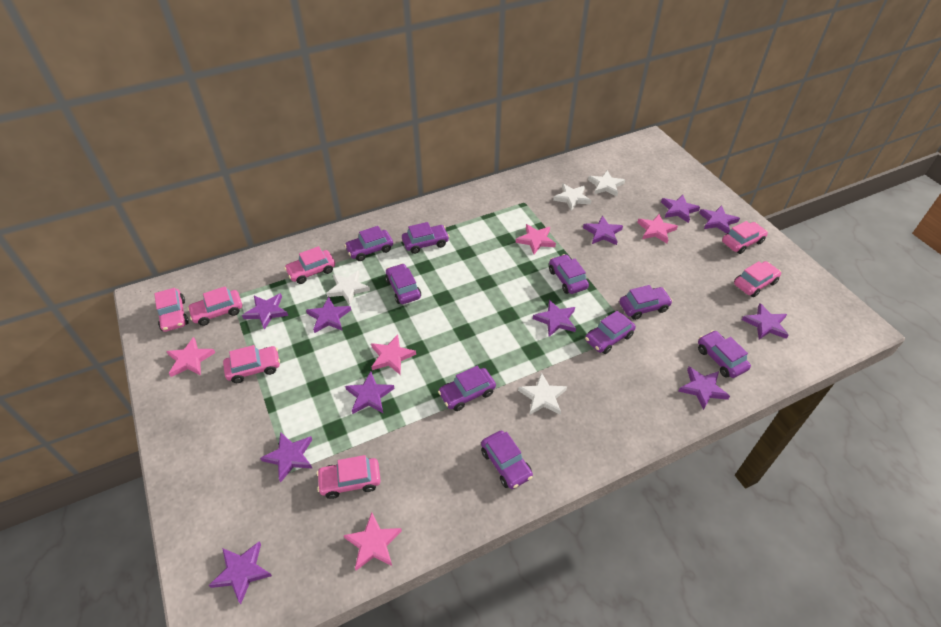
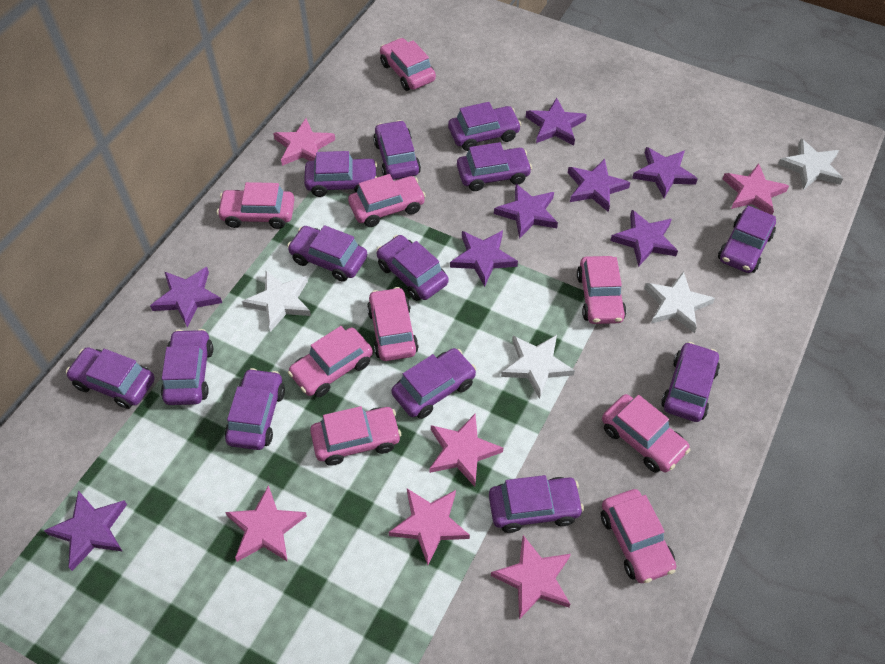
pink car: [154,288,189,332] [187,286,242,326] [223,345,280,383] [284,246,335,284] [317,455,381,499] [722,221,768,254] [734,261,781,297] = 7 -> [217,182,295,229] [288,326,373,397] [310,406,401,466] [348,174,426,227] [367,287,419,361] [380,38,436,91] [577,256,626,324] [601,489,676,583] [602,394,690,473] = 9
pink star: [166,337,215,377] [344,513,402,570] [371,335,416,374] [516,224,556,254] [637,214,678,243] = 5 -> [225,485,307,562] [273,118,335,166] [388,489,470,565] [429,414,503,487] [491,535,571,619] [723,163,789,215] = 6
purple car: [344,226,393,261] [385,263,421,304] [402,222,449,254] [438,366,496,411] [481,431,533,489] [549,254,589,294] [585,311,636,354] [619,285,673,320] [698,330,751,378] = 9 -> [66,347,155,409] [161,329,213,405] [225,368,285,450] [287,225,367,282] [304,151,377,197] [373,120,421,180] [377,235,448,301] [391,348,476,419] [448,102,521,151] [457,142,532,191] [489,475,584,533] [661,342,720,422] [718,206,776,273] = 13
purple star: [209,542,272,604] [242,293,288,330] [260,432,313,483] [306,297,351,333] [345,372,395,414] [533,300,576,337] [583,216,623,245] [661,195,700,223] [678,367,730,410] [699,205,740,234] [742,303,789,340] = 11 -> [44,491,127,571] [150,267,222,328] [450,230,518,287] [494,184,558,239] [526,98,587,145] [568,159,630,212] [610,210,678,267] [632,147,698,198] = 8

